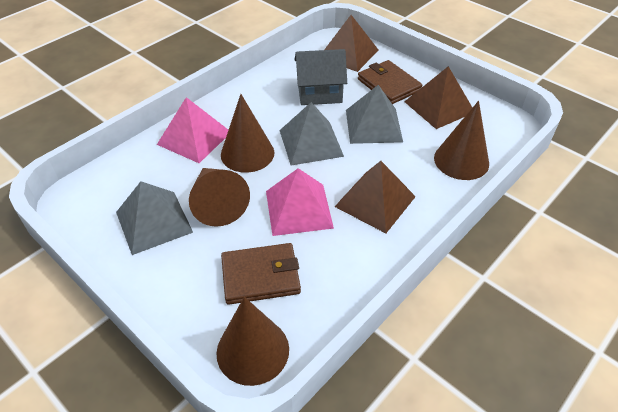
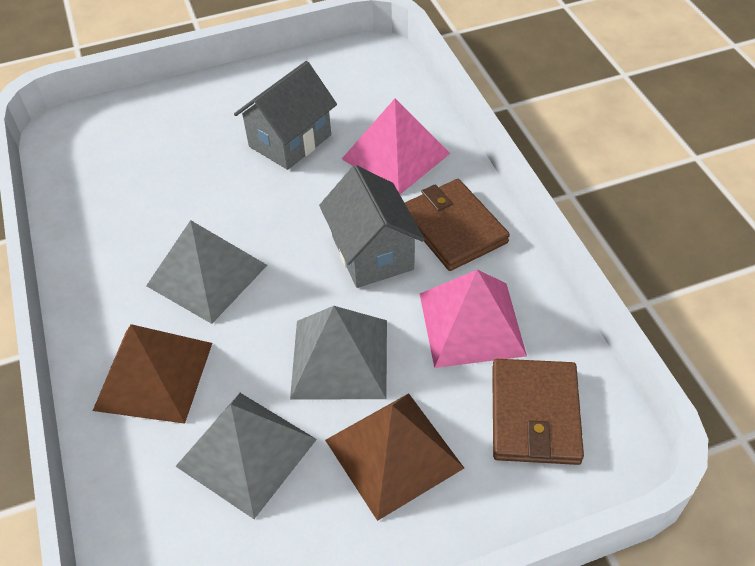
brown cone: [189,168,250,227] [216,297,289,386] [221,94,274,173] [434,101,489,180] = 4 -> none = 0
brown pyramid: [324,15,378,72] [334,161,416,233] [404,66,472,129] = 3 -> [93,324,212,424] [325,393,464,521] = 2
grey house: [295,49,347,105] = 1 -> [234,61,337,170] [319,165,425,288] = 2

